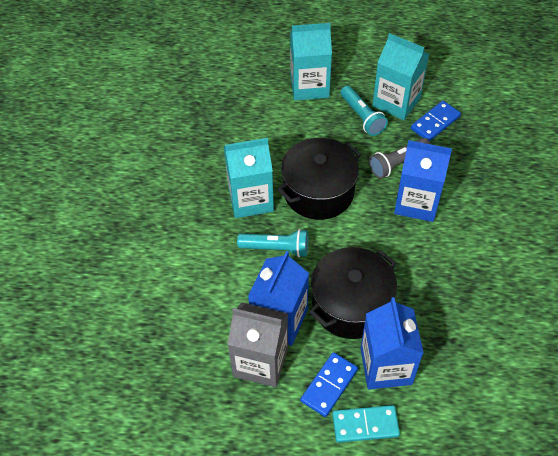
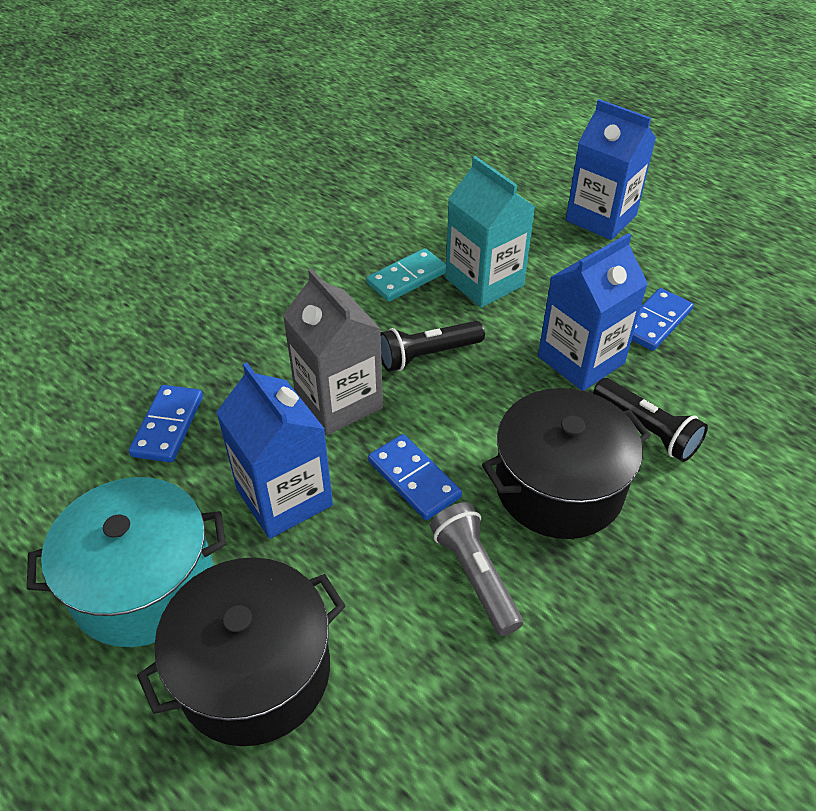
black flashlight: none = 0 -> [380,321,485,372] [593,378,708,462] = 2
blue domino: [300,352,358,417] [411,101,461,141] = 2 -> [129,385,203,462] [368,434,462,520] [632,288,694,351] = 3
turquoise carton: [224,138,274,218] [290,23,332,101] [372,33,429,120] = 3 -> [445,156,535,308] = 1
turquoise flashlight: [237,229,308,257] [340,86,388,136] = 2 -> none = 0
turquoise pot: none = 0 -> [27,477,226,647] = 1

